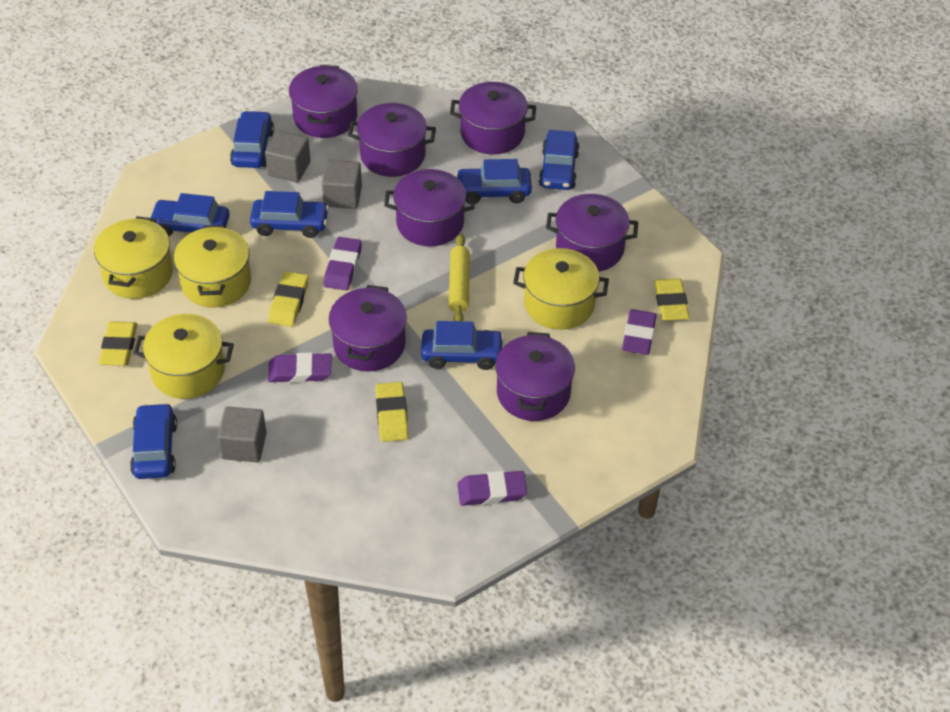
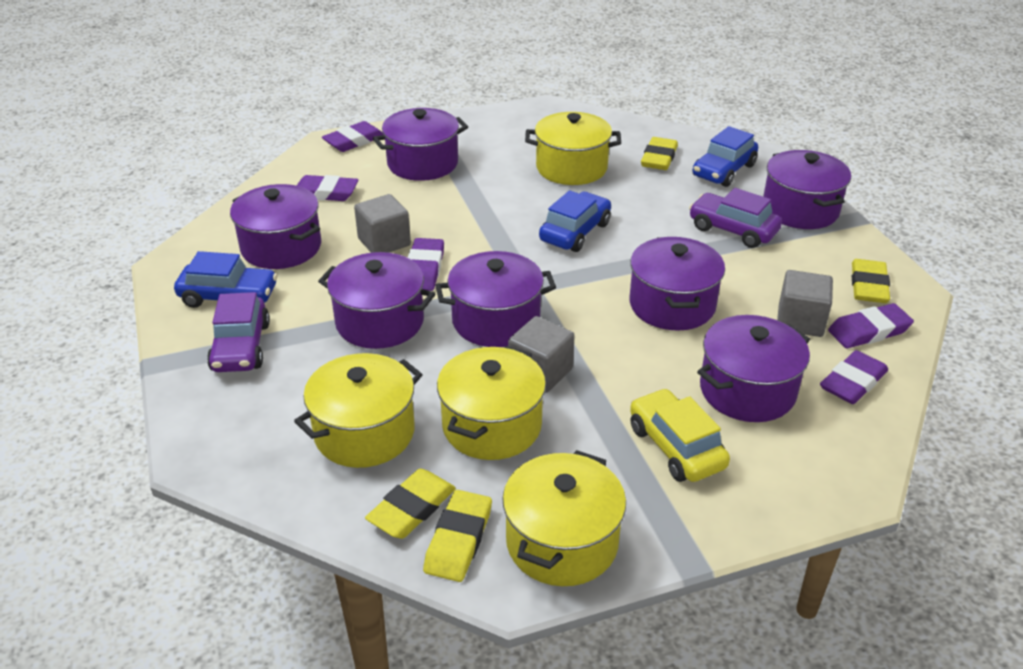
blue car: [130,403,177,479] [149,193,230,237] [230,111,274,168] [250,191,329,238] [421,321,504,370] [455,159,532,204] [539,130,580,190] = 7 -> [174,251,278,308] [539,191,611,252] [692,126,758,187] = 3
purple car: none = 0 -> [207,292,270,372] [689,188,782,248] = 2
purple eraser: [268,353,332,383] [324,237,362,290] [457,471,527,506] [622,309,657,355] = 4 -> [297,175,359,201] [322,121,384,152] [408,238,444,291] [820,350,888,404] [828,303,914,348] = 5
yellow car: none = 0 -> [630,388,730,482] = 1
yellow rolling pin: [449,234,470,321] = 1 -> none = 0

